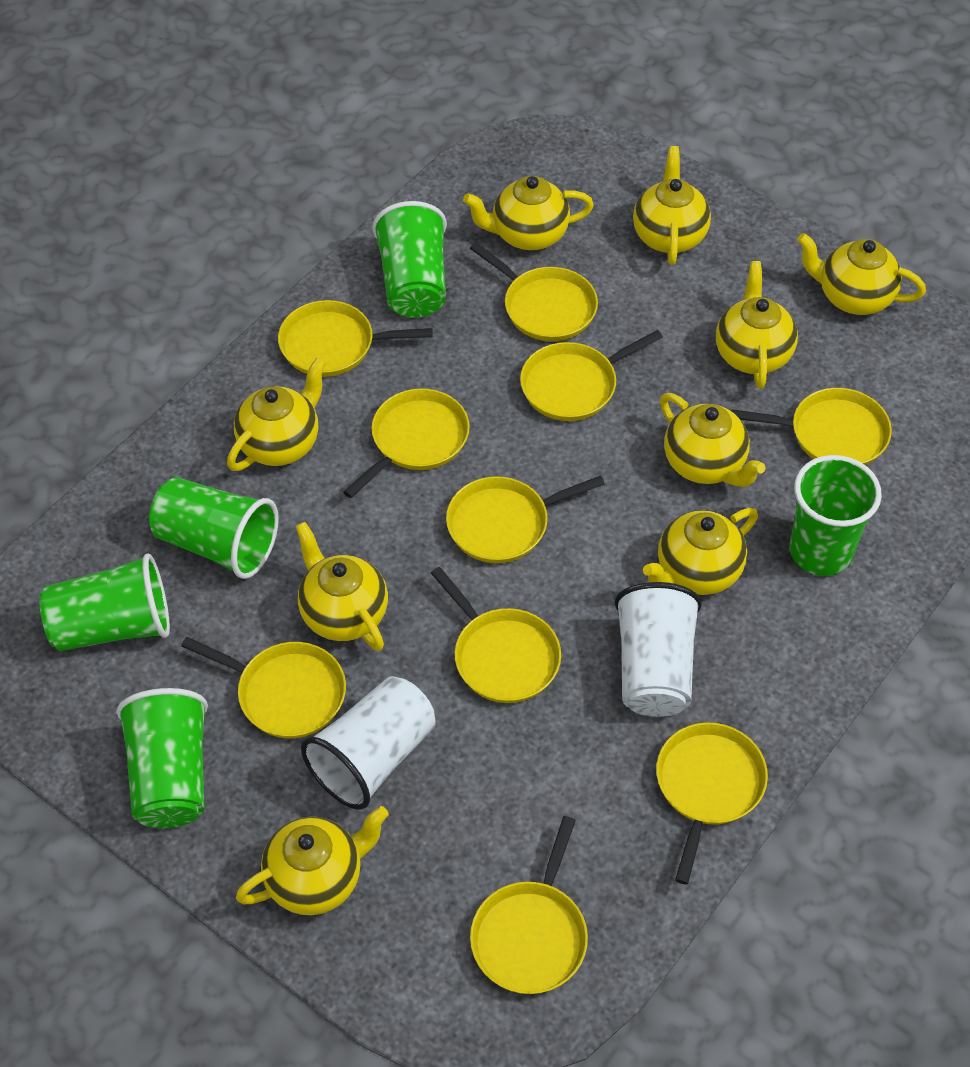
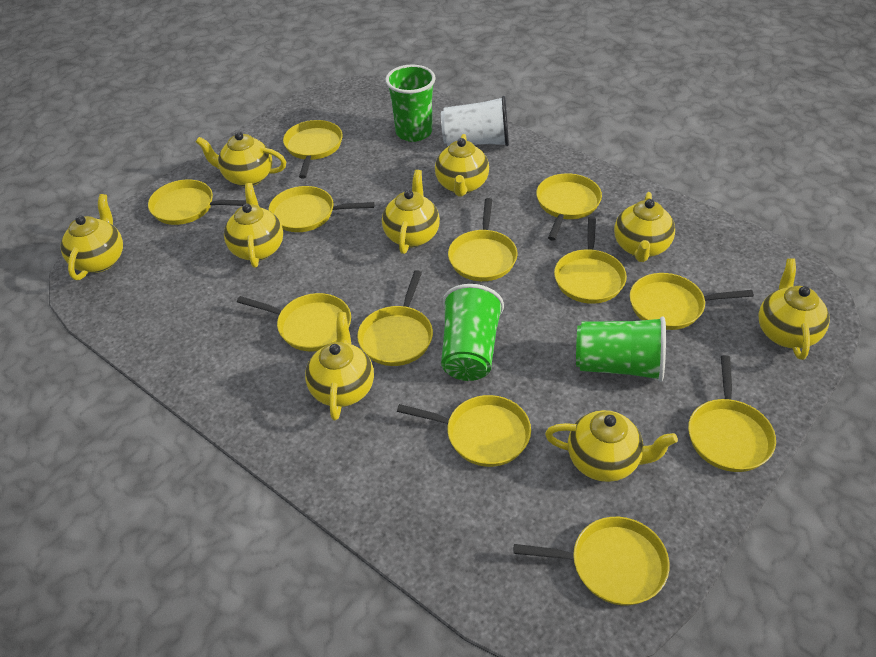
green cup: [39,553,170,651] [116,688,208,828] [149,477,279,579] [372,201,447,318] [789,455,882,576] = 5 -> [385,64,436,142] [441,284,504,381] [576,316,666,382] = 3
white cup: [301,676,436,810] [615,582,702,717] = 2 -> [441,96,509,146] = 1
yellow pan: [181,637,346,738] [278,300,433,377] [343,388,470,498] [431,567,561,703] [446,475,605,563] [470,242,598,341] [470,816,588,994] [520,330,663,421] [656,723,768,885] [732,388,892,465] = 10 -> [148,180,246,225] [237,293,351,352] [268,186,374,232] [283,120,343,178] [357,270,433,366] [397,395,531,467] [448,198,518,281] [513,517,670,605] [536,173,602,241] [554,216,627,304] [630,273,754,330] [688,355,776,472] = 12

